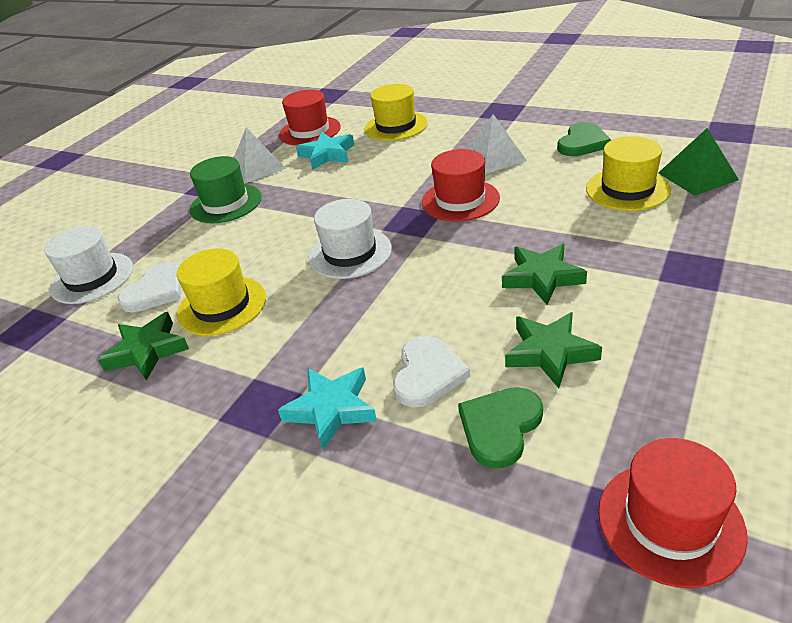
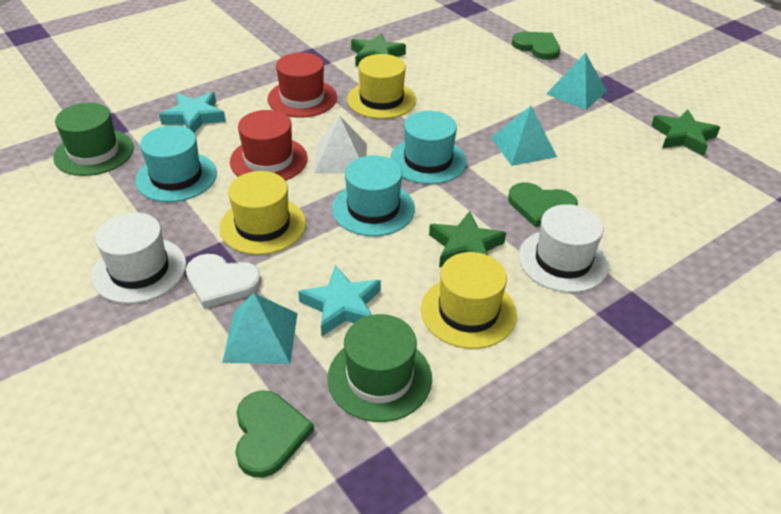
green hat: [190,156,262,223] = 1 -> [53,103,134,176] [327,314,432,422] = 2
green heart: [458,387,543,469] [557,122,611,156] = 2 -> [235,390,314,478] [508,182,578,227] [512,32,560,60] = 3
green pyramid: [659,128,739,196] = 1 -> none = 0
red hat: [279,90,341,145] [422,149,500,222] [598,438,748,588] = 3 -> [230,110,308,181] [267,53,337,118] = 2
turquoise hat: none = 0 -> [135,125,217,202] [332,155,415,236] [390,111,467,184] = 3
turquoise pyramid: none = 0 -> [222,293,298,364] [491,106,557,166] [546,53,607,110] = 3
white heart: [117,262,181,312] [393,336,470,407] = 2 -> [186,254,261,308] = 1
white pyramid: [234,127,286,184] [467,114,527,174] = 2 -> [314,116,367,174] = 1

